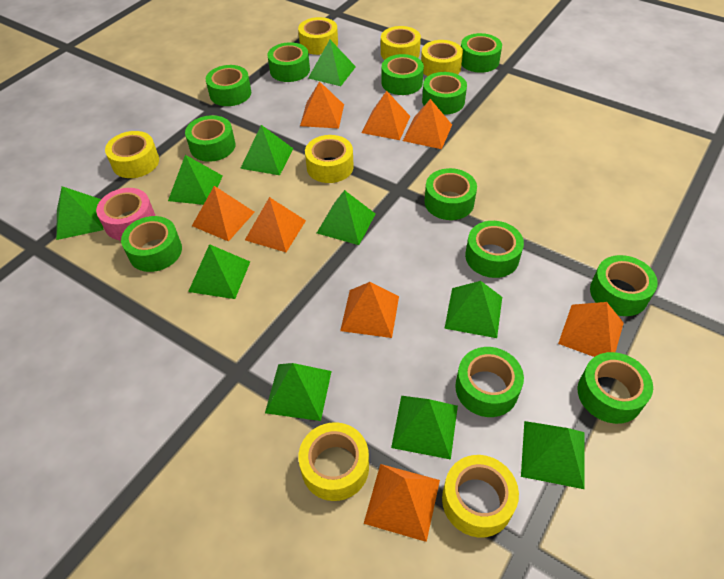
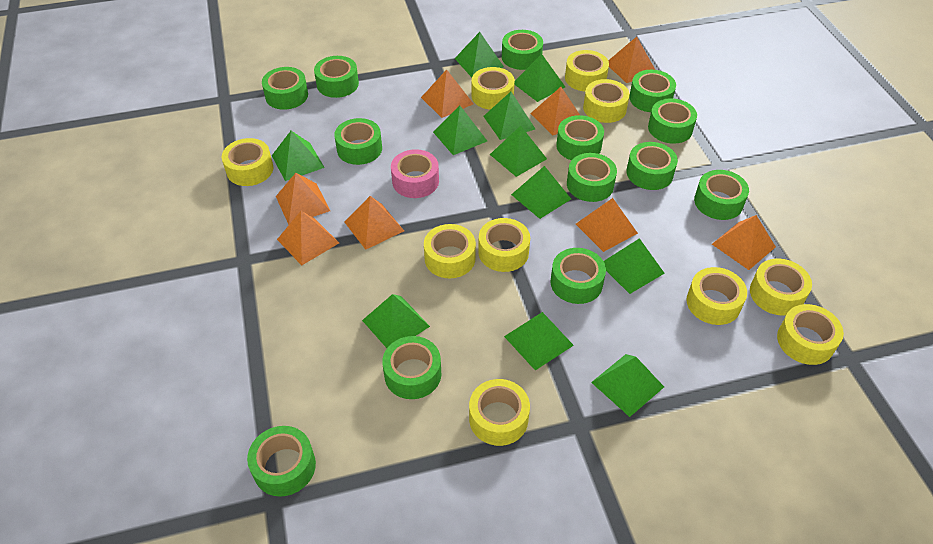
green pyramid: [56,186,103,240] [168,155,223,205] [188,244,250,299] [240,125,294,175] [265,363,332,421] [308,40,356,86] [317,190,375,245] [391,396,458,460] [444,281,502,338] [521,421,584,489] = 10 -> [272,131,325,181] [362,294,430,348] [433,106,487,155] [455,32,504,78] [483,92,535,140] [490,125,547,177] [504,312,574,370] [511,166,571,219] [514,54,565,102] [591,354,664,417] [604,238,665,294] = 11
green tape: [121,216,182,272] [185,115,235,162] [206,65,251,106] [268,42,310,82] [382,54,424,95] [422,72,467,115] [425,168,477,220] [455,347,524,417] [461,33,502,73] [465,221,524,278] [578,352,653,424] [590,255,658,316] = 12 -> [247,426,316,497] [262,67,308,110] [314,56,359,98] [334,118,382,165] [382,336,441,399] [502,30,543,70] [550,248,606,304] [556,115,604,160] [567,153,617,202] [626,142,678,190] [629,70,676,112] [648,98,697,144] [694,170,749,220] = 13
yellow tape: [105,131,159,178] [298,17,338,55] [298,422,369,501] [305,135,354,183] [381,26,421,60] [421,40,463,76] [442,455,519,537] = 7 -> [222,138,273,186] [424,224,476,278] [469,379,530,446] [471,67,515,110] [478,218,530,272] [565,50,609,92] [583,79,630,123] [687,267,747,325] [750,259,812,316] [777,304,844,365] = 10

